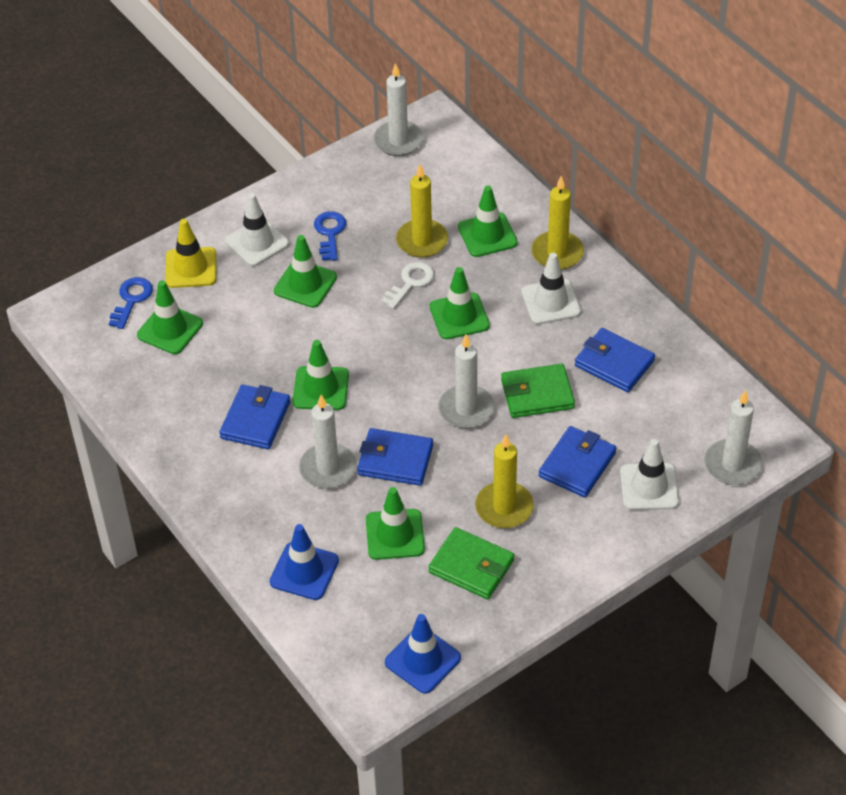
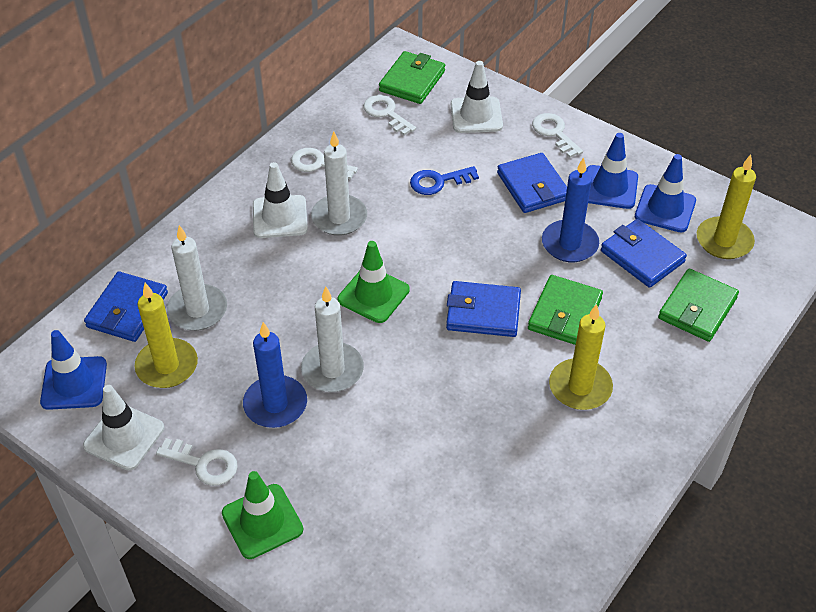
blue candle: none = 0 -> [243,322,307,428] [542,157,599,262] = 2
blue key: [109,277,153,329] [314,211,346,261] = 2 -> [410,166,479,195] = 1
blue traffic cone: [270,524,339,600] [385,614,461,694] = 2 -> [40,330,107,410] [586,133,638,209] [635,154,696,233] = 3
green traffic cone: [137,280,203,354] [274,235,337,308] [293,340,349,410] [366,487,425,560] [430,267,490,339] [458,186,518,257] = 6 -> [222,471,303,559] [338,241,410,323] = 2
green wallet: [428,527,514,599] [501,364,575,418] = 2 -> [379,51,445,104] [528,275,603,345] [658,269,739,342] = 3
white candle: [299,395,356,489] [374,63,423,156] [438,335,494,428] [704,390,763,485] = 4 -> [167,225,227,331] [301,287,364,392] [311,131,367,236] = 3
white key: [381,262,434,309] = 1 -> [156,438,238,486] [291,148,358,180] [363,95,416,136] [532,113,583,158] = 4
yellow traffic cone: [165,219,216,288] = 1 -> none = 0

